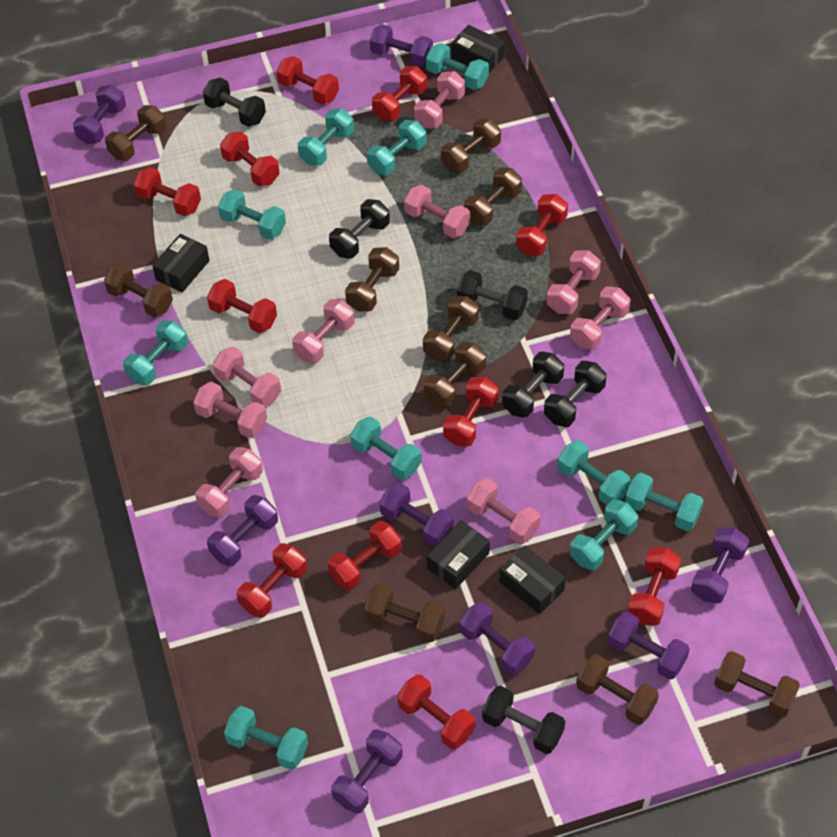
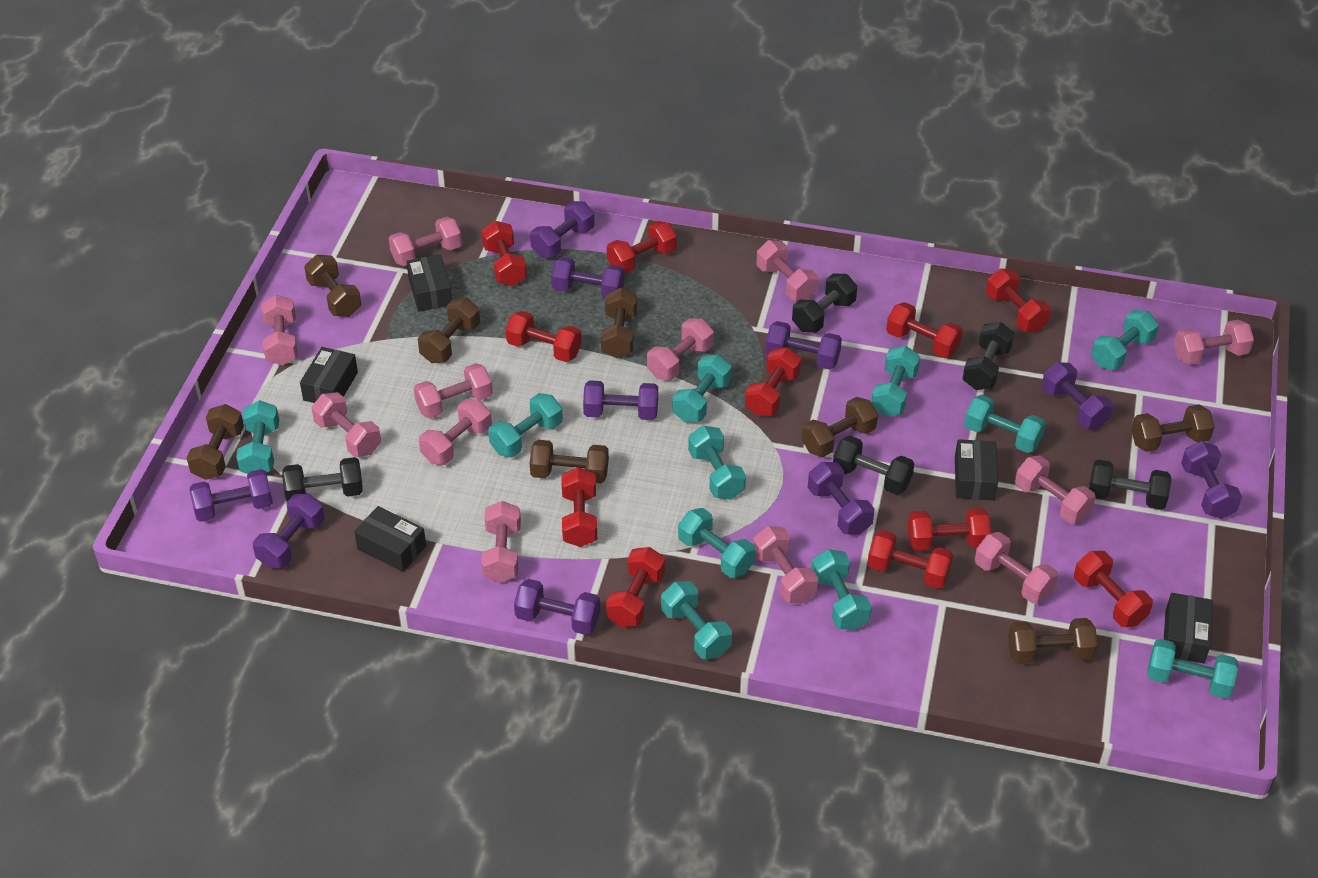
black box: [152,234,210,293] [427,520,490,589] [452,25,505,73] [499,546,566,614] = 4 -> [300,347,358,403] [354,506,426,572] [406,254,452,312] [955,439,998,500] [1164,593,1213,663] = 5
black dumbbell: [203,78,266,127] [329,199,390,259] [457,270,528,320] [482,686,565,754] [502,352,564,418] [544,361,607,427] = 6 -> [282,457,363,502] [792,273,857,333] [833,436,914,495] [963,322,1015,390] [1089,459,1171,510] = 5
brown dumbbell: [104,263,173,317] [105,105,166,161] [345,247,399,311] [364,583,445,643] [423,296,479,361] [424,342,486,407] [441,118,501,173] [464,167,522,226] [576,654,659,725] [714,651,800,717] = 10 -> [186,404,244,480] [304,255,361,317] [418,298,480,363] [530,440,609,483] [601,288,637,358] [802,397,878,457] [1008,618,1098,664] [1131,405,1215,452] = 8
pink dumbbell: [193,382,267,438] [195,447,263,518] [213,347,281,407] [292,299,354,363] [404,185,470,238] [414,71,465,129] [467,478,541,544] [546,251,601,314] [570,286,631,350] = 9 -> [261,295,298,365] [312,392,381,457] [389,217,462,266] [414,363,493,419] [419,399,492,465] [481,501,521,583] [647,318,714,380] [753,526,818,603] [756,240,818,301] [975,532,1058,603] [1015,455,1096,524] [1174,319,1254,365] = 12
purple dumbbell: [73,85,126,144] [207,495,278,566] [331,729,403,814] [370,24,433,67] [379,482,454,547] [459,602,535,675] [607,611,690,680] [691,527,749,603] = 8 -> [190,469,273,522] [253,494,325,568] [514,579,600,635] [530,201,595,258] [551,257,625,298] [583,380,658,420] [765,321,842,370] [808,462,875,535] [1042,362,1113,429] [1181,441,1242,519] = 10
turquoise dumbbell: [123,320,188,385] [218,189,286,240] [224,706,308,770] [298,109,354,166] [350,417,422,480] [367,120,427,175] [426,43,489,90] [557,440,631,505] [570,499,638,571] [625,473,704,532] = 10 -> [236,400,279,474] [488,393,563,458] [661,581,732,659] [672,355,732,423] [678,508,756,578] [688,426,746,500] [812,549,872,631] [871,346,920,417] [964,395,1046,453] [1091,310,1159,370] [1147,639,1238,699] = 11

